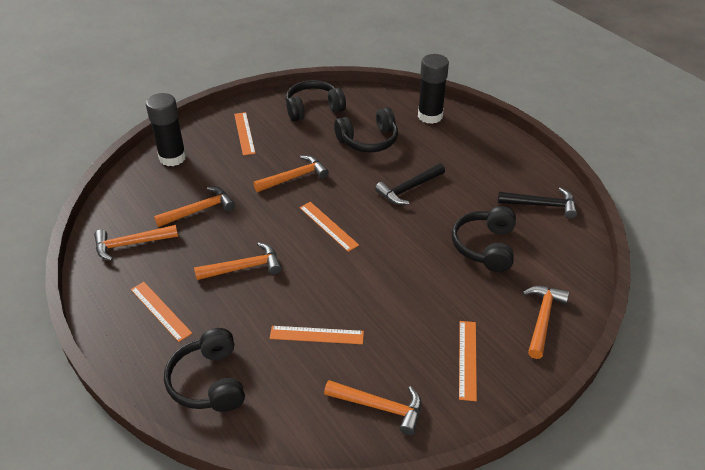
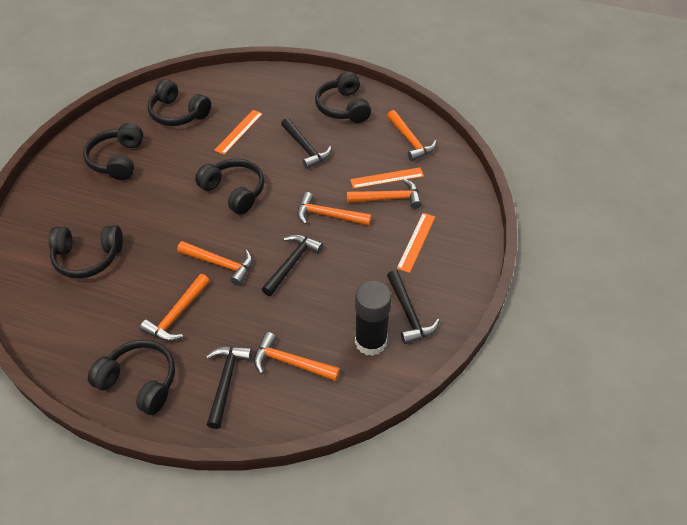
black glue stick: [146,93,186,166] [418,54,449,124] = 2 -> [355,281,392,356] = 1
black hammer: [375,163,445,205] [498,187,577,219] = 2 -> [206,347,252,429] [262,234,323,296] [281,118,332,169] [387,270,440,344] = 4
black headphones: [164,328,245,412] [286,80,346,121] [334,107,398,152] [452,206,516,272] = 4 -> [49,225,123,279] [83,123,143,180] [88,340,175,415] [148,79,211,126] [195,159,264,215] [315,71,371,123] = 6
orange ruler: [131,282,192,342] [234,112,256,156] [270,326,364,344] [299,202,359,252] [459,321,477,401] = 5 -> [214,110,263,155] [350,168,424,189] [397,213,435,273] = 3

